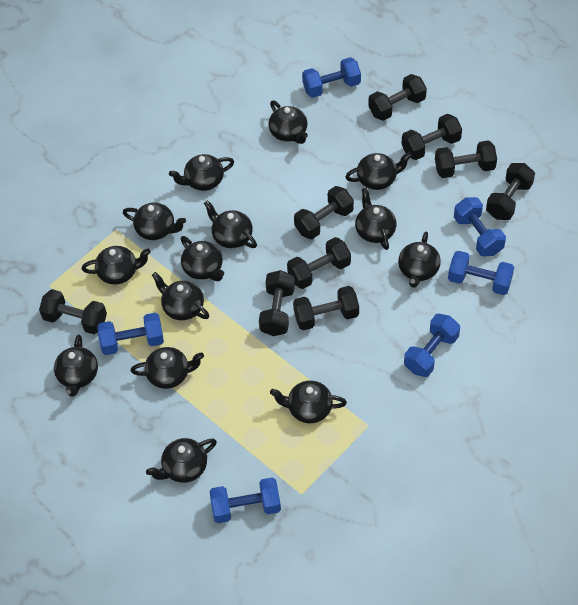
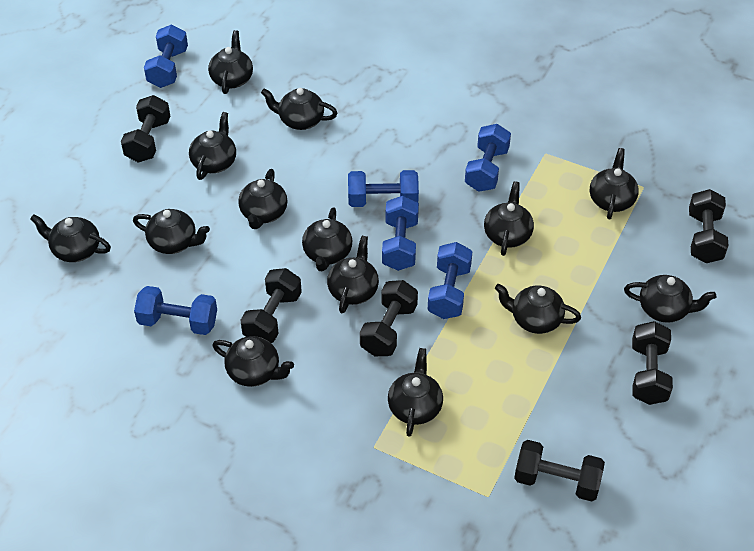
black dumbbell: [39,289,107,334] [259,270,295,336] [287,237,351,289] [293,286,359,330] [294,186,354,239] [368,74,427,121] [402,114,462,160] [435,140,497,178] [486,163,535,220] = 9 -> [121,95,170,163] [240,268,302,343] [360,280,418,356] [514,440,605,502] [632,321,673,405] [689,189,728,263] = 6

